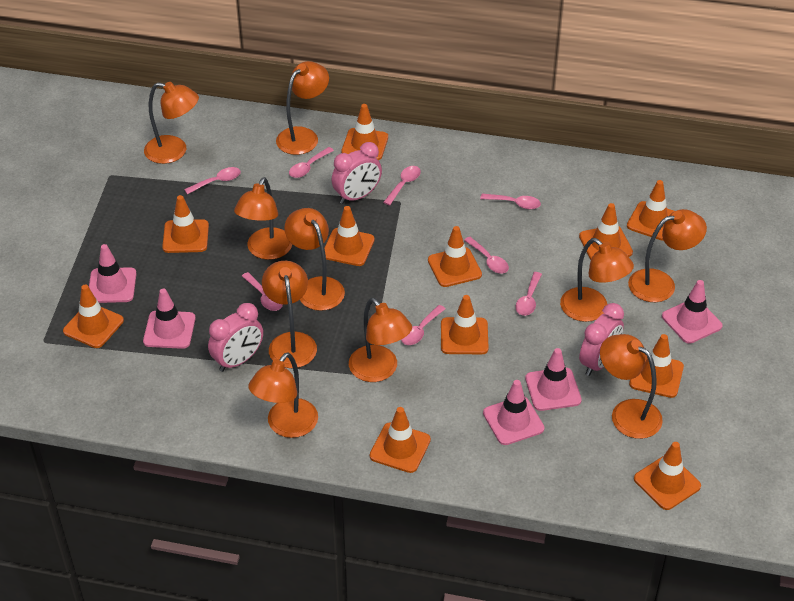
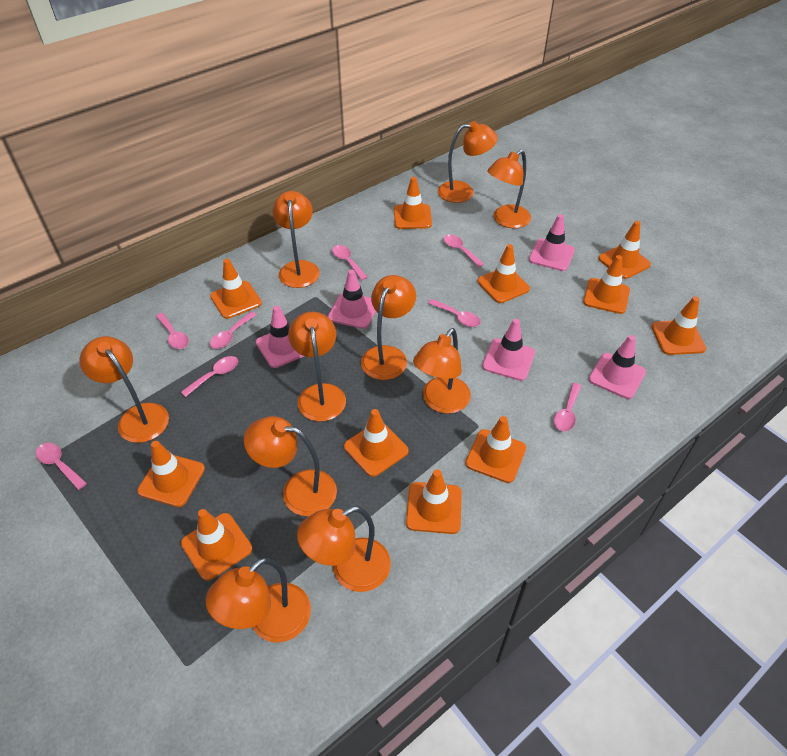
pink clock: [208,303,263,372] [332,142,382,204] [579,303,624,376] = 3 -> none = 0

